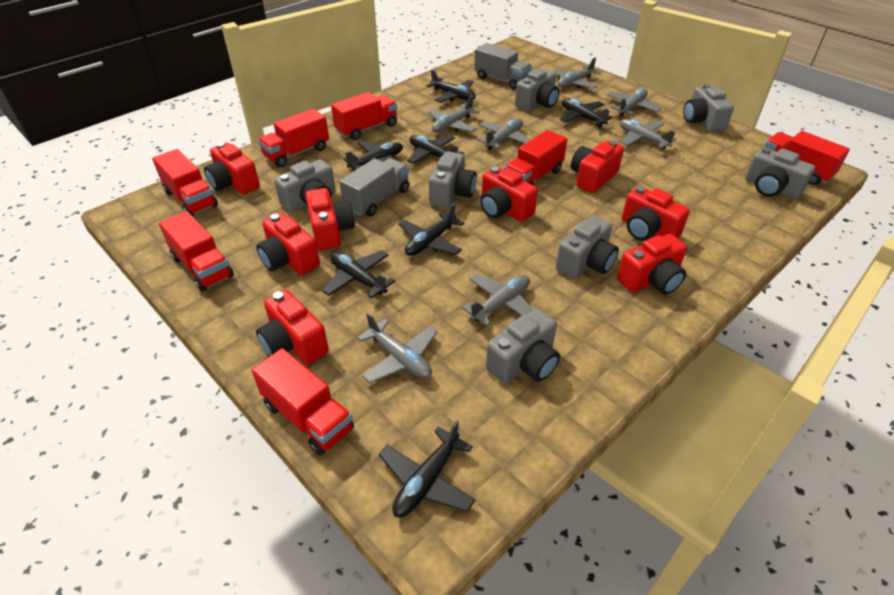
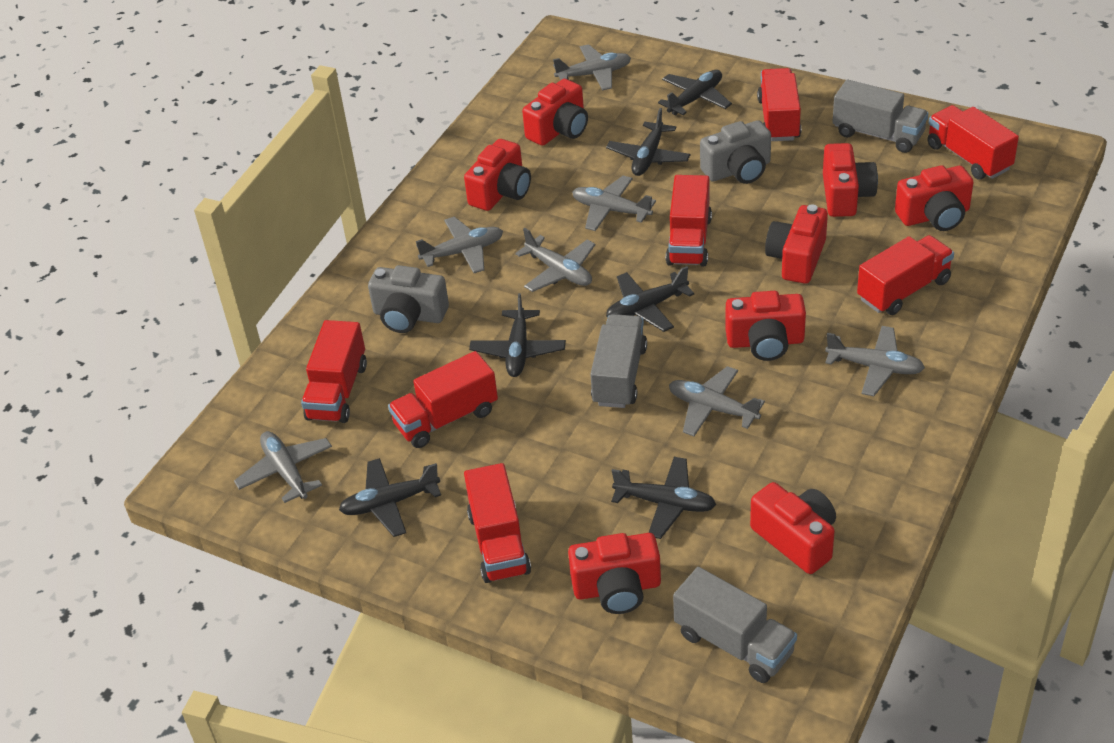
black plane: [322,250,396,299] [343,141,403,171] [379,420,475,517] [398,203,464,256] [407,135,464,164] [426,70,476,103] [560,98,613,127] = 7 -> [339,458,441,537] [469,293,566,377] [606,108,690,176] [606,266,694,332] [611,457,716,539] [658,70,732,115] = 6
grey camera: [274,159,336,212] [429,151,477,208] [486,309,560,384] [515,69,560,111] [556,215,619,279] [683,84,734,132] [745,147,815,199] = 7 -> [368,265,449,333] [700,120,771,184] = 2
grey truck: [339,158,409,217] [474,43,532,90] = 2 -> [590,314,647,408] [673,567,797,683] [833,80,929,153] = 3

